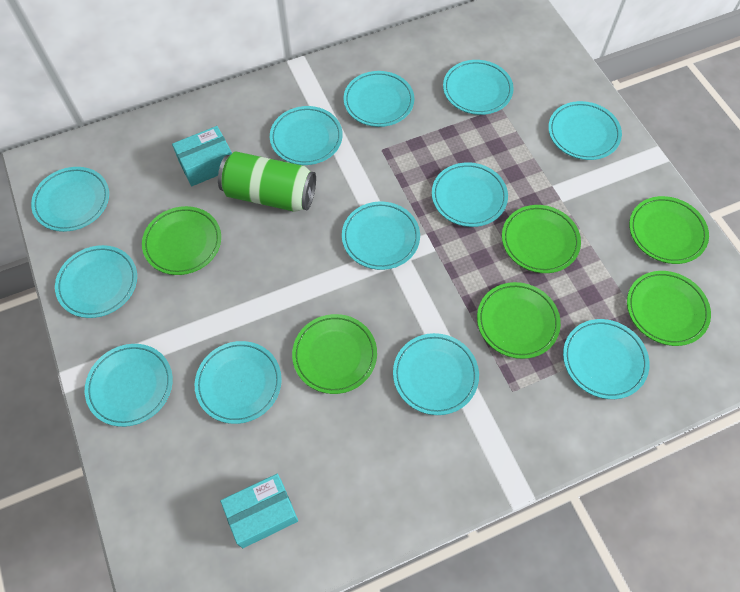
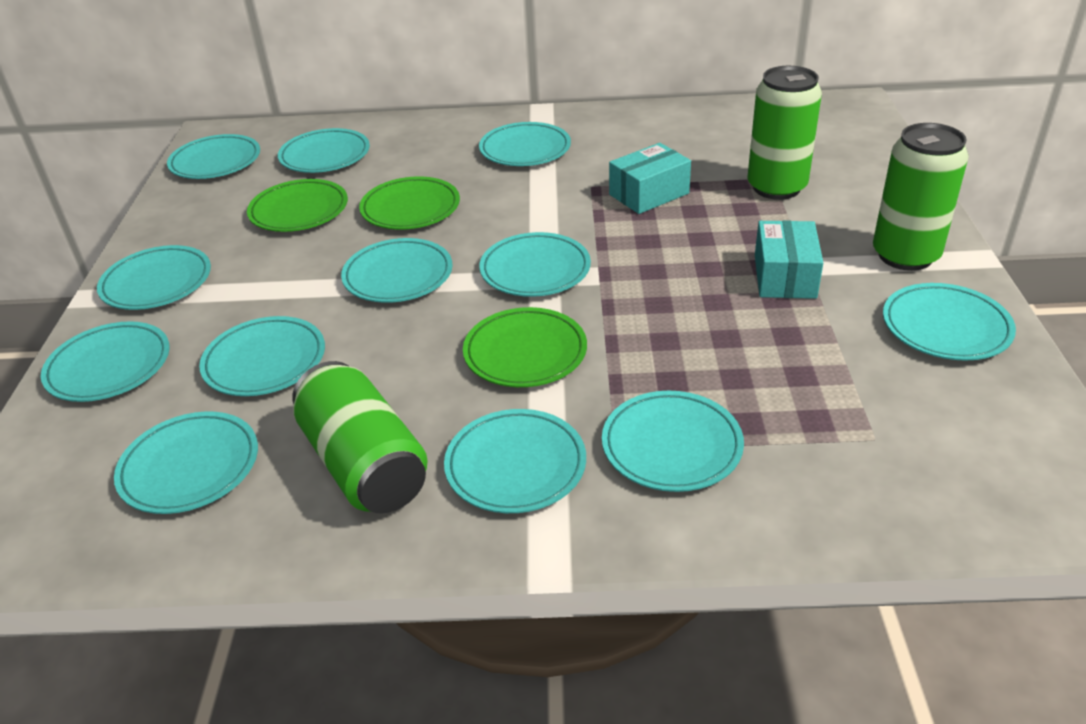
green can: [218,152,316,212] = 1 -> [292,361,427,514] [748,66,822,200] [873,123,969,271] = 3
green plate: [142,206,221,275] [292,314,377,394] [477,282,561,359] [502,205,581,273] [627,271,711,346] [629,196,709,264] = 6 -> [247,179,348,232] [359,176,460,230] [463,307,587,387] = 3

